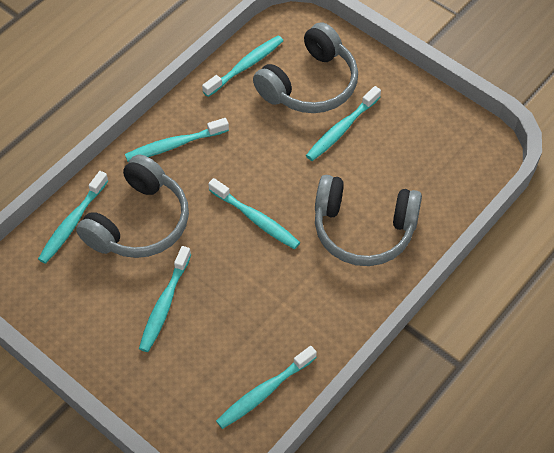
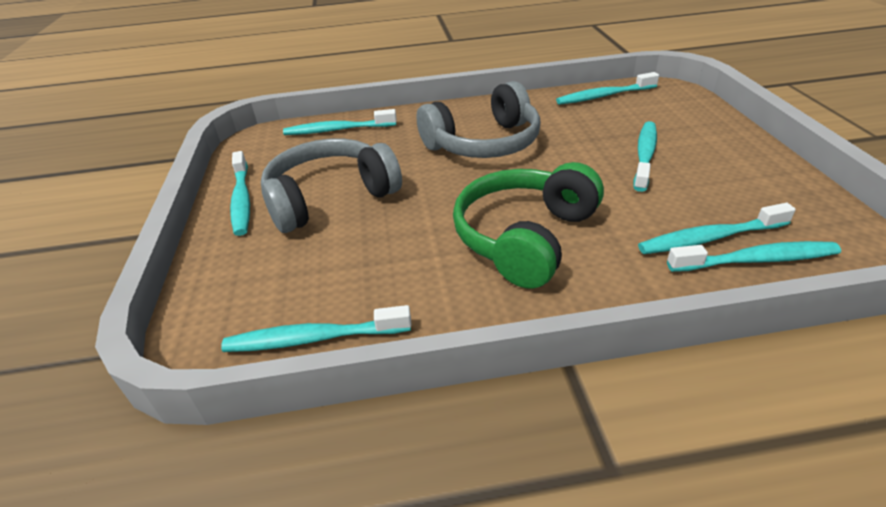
green headphones: none = 0 -> [453,162,604,289] = 1
grey headphones: [76,155,189,258] [253,22,358,113] [315,175,422,266] = 3 -> [261,139,402,233] [416,81,541,158] = 2

